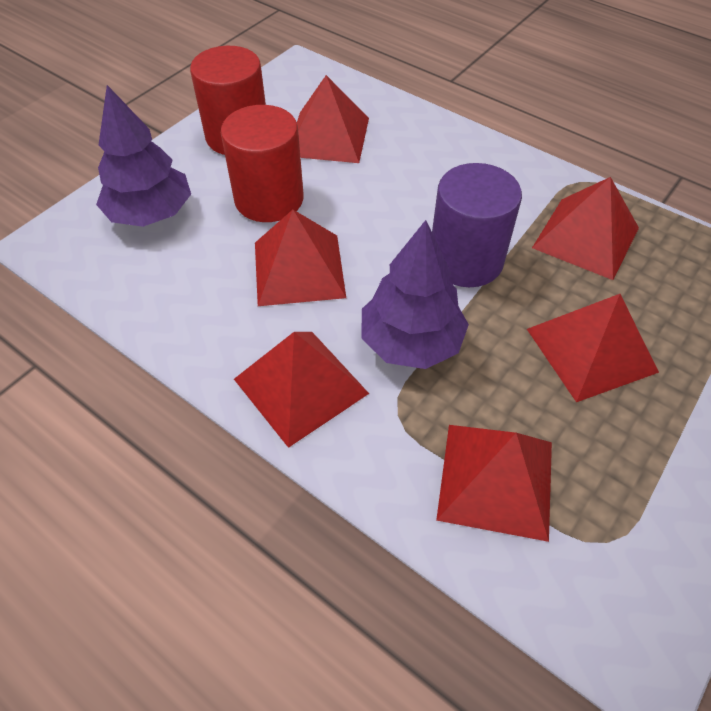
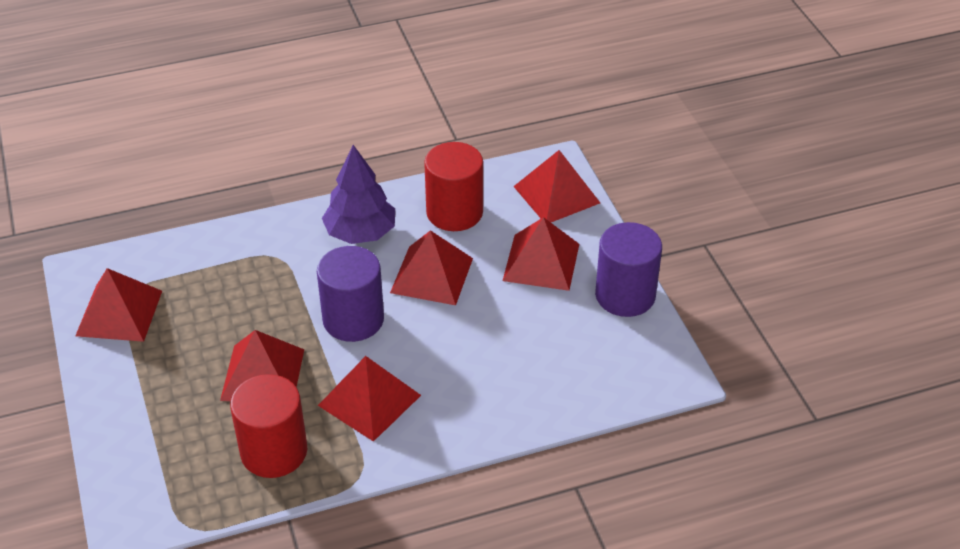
purple cylinder: [432,163,522,287] = 1 -> [317,246,384,342] [595,222,662,317] = 2
purple tree: [96,85,191,227] [361,220,469,369] = 2 -> [322,145,395,244] = 1

